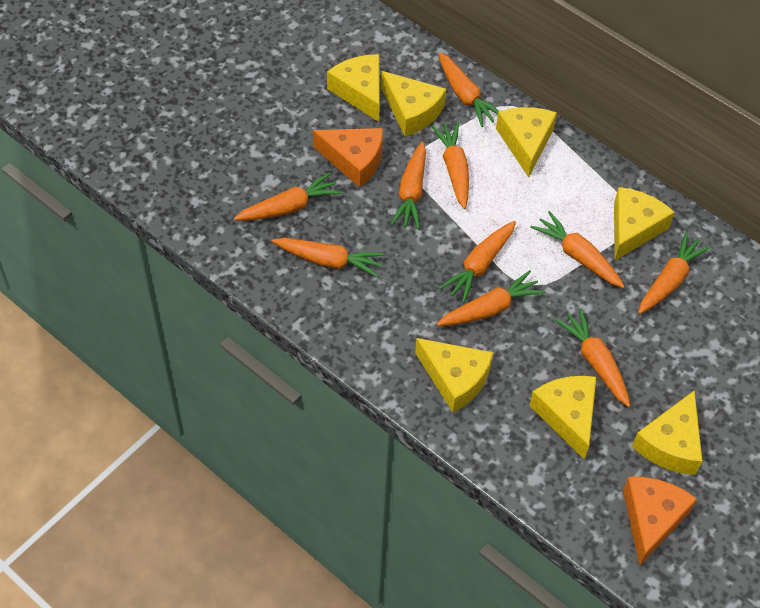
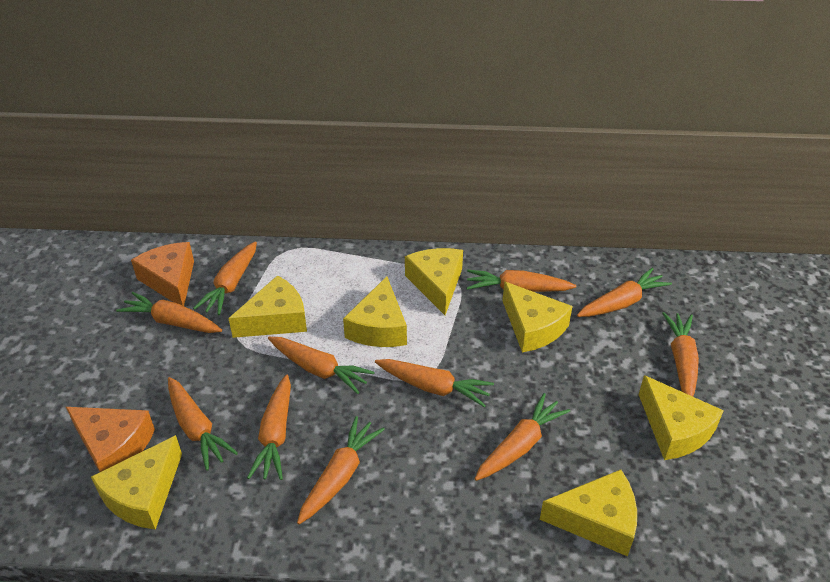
orange carrot: [234,173,342,221] [272,238,385,277] [391,142,426,229] [431,122,469,209] [437,270,545,326] [439,53,499,127] [439,221,516,303] [530,211,625,288] [555,308,631,407] [638,232,711,314] = 10 -> [116,292,222,333] [168,377,238,471] [193,241,257,315] [247,375,291,480] [268,337,375,394] [297,416,385,525] [375,359,494,407] [467,270,576,292] [475,393,570,481] [577,268,672,317] [662,312,699,396] = 11

